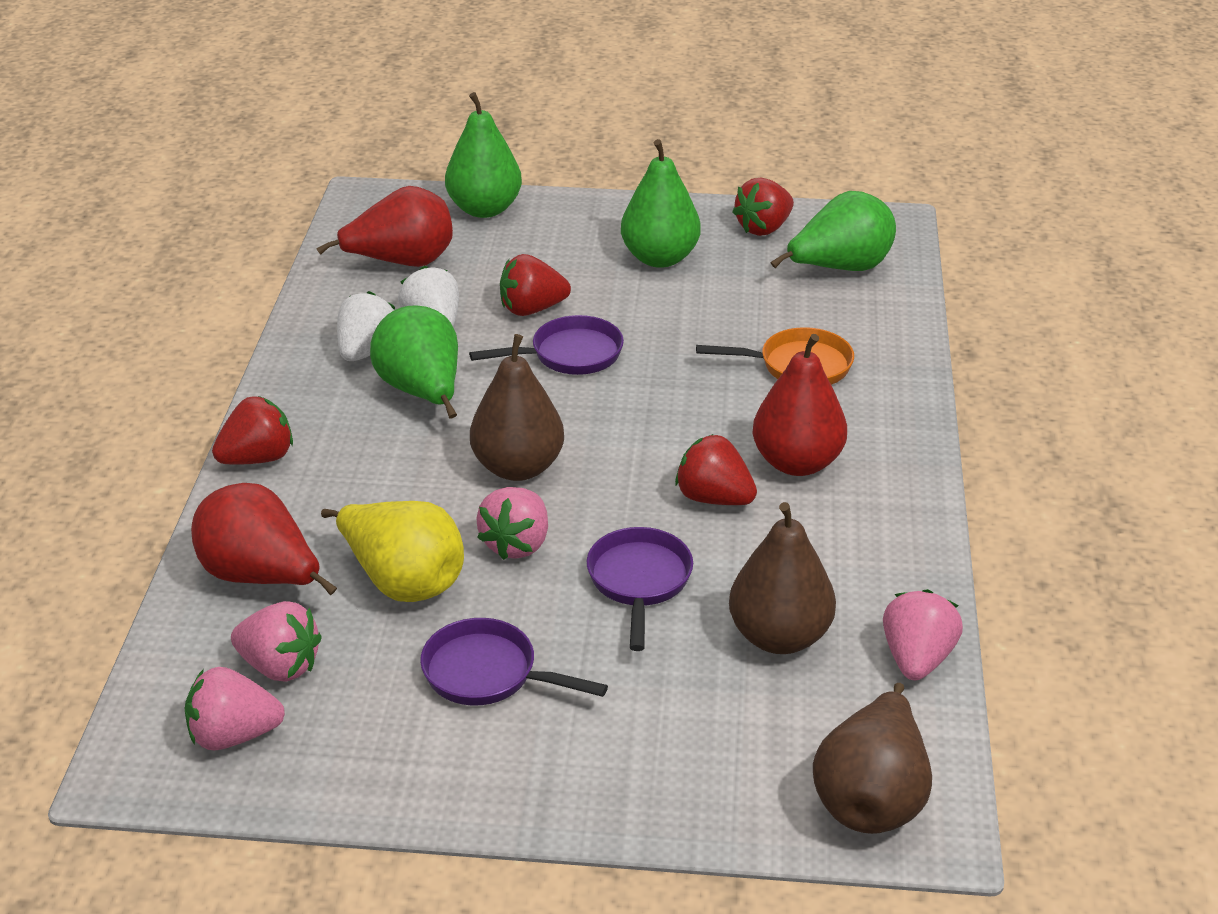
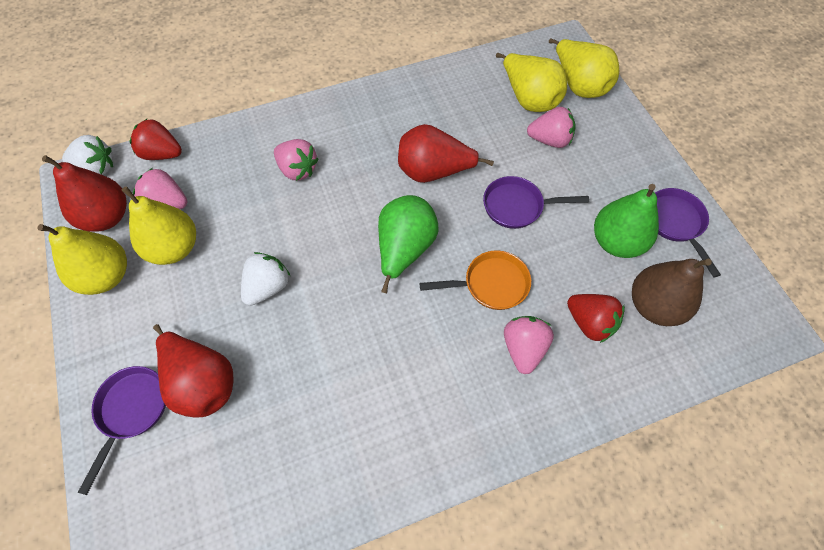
brown pear: [470,334,564,481] [729,502,836,654] [813,683,932,834] = 3 -> [632,259,712,326] = 1
green pear: [370,306,458,419] [445,92,522,218] [621,139,701,268] [771,191,896,271] = 4 -> [378,195,438,293] [594,184,659,258] = 2
red strawberry: [212,396,293,465] [500,254,571,316] [675,434,757,505] [732,178,794,236] = 4 -> [129,119,182,160] [567,294,625,343] = 2
yellow pear: [321,501,464,602] = 1 -> [38,224,127,295] [121,186,196,265] [496,53,567,112] [549,38,619,98] = 4

